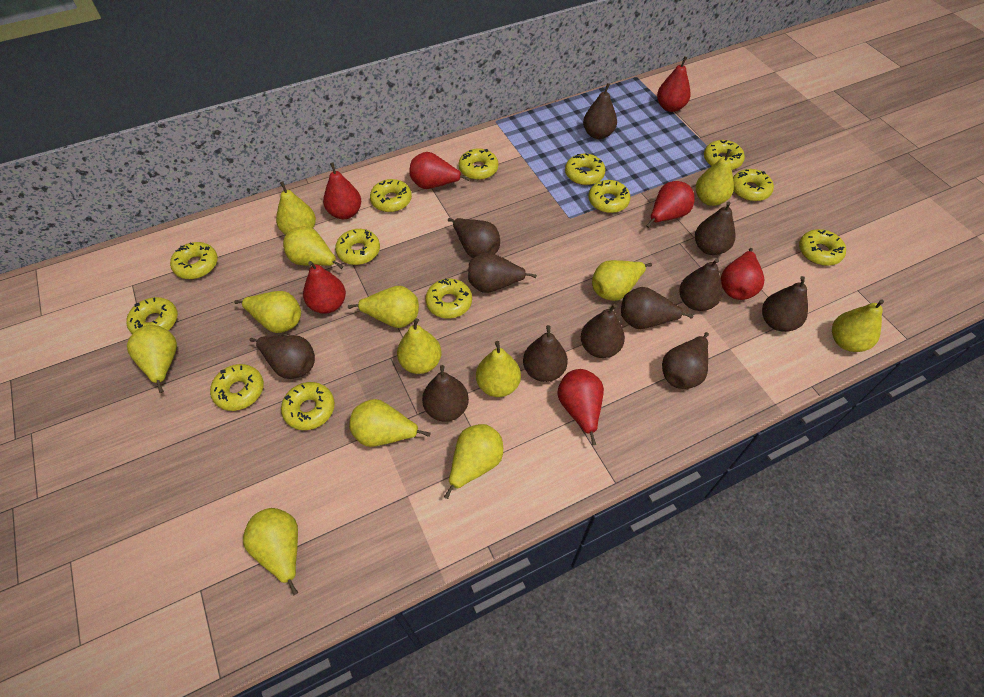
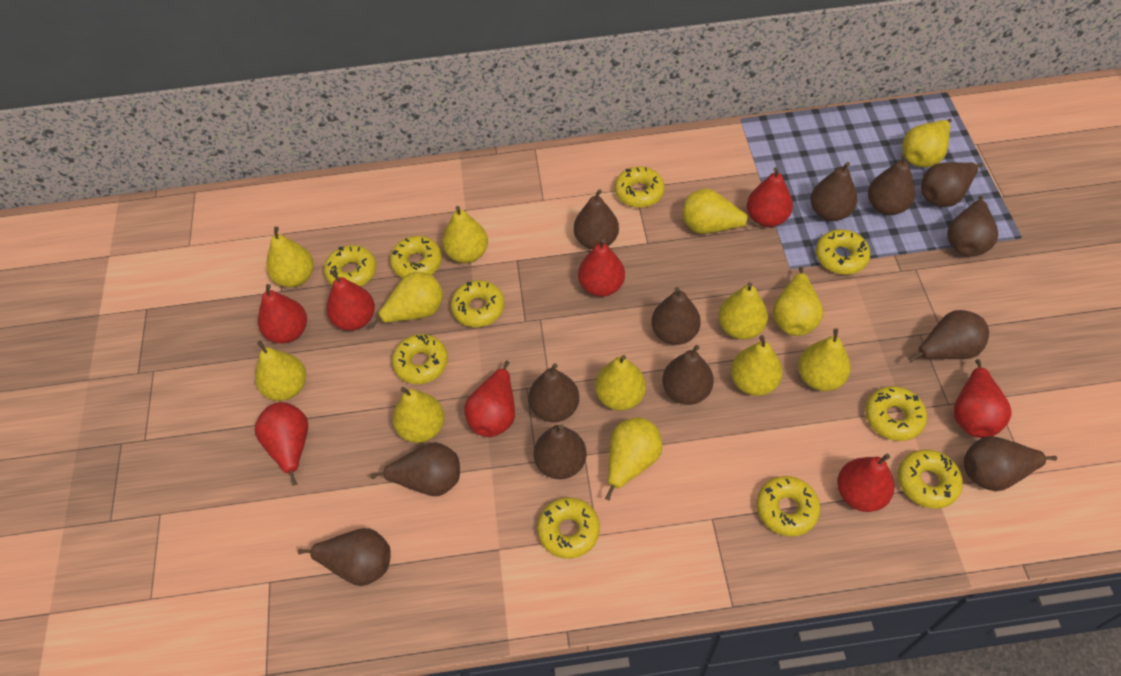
brown pear: [250,335,315,379] [422,365,469,422] [448,218,500,258] [468,252,537,293] [523,325,568,382] [581,304,625,358] [583,83,617,139] [621,287,693,329] [662,332,709,389] [679,259,723,311] [695,201,736,255] [762,276,808,332] = 12 -> [298,528,391,586] [370,442,460,496] [528,363,579,422] [534,424,587,479] [574,189,619,249] [651,287,701,345] [662,345,714,405] [810,162,857,221] [868,153,915,215] [908,310,989,362] [921,162,983,207] [947,196,998,257] [964,436,1057,491] = 13
red pear: [303,261,346,314] [323,163,361,219] [409,152,470,189] [558,369,604,445] [646,181,695,228] [657,57,691,112] [721,248,764,300] = 7 -> [255,402,308,486] [258,284,307,343] [326,271,375,331] [464,361,515,437] [578,239,625,297] [747,167,793,227] [837,453,894,512] [953,359,1012,438] = 8
yellow donut: [126,297,178,334] [170,242,218,279] [210,364,264,411] [281,382,335,430] [335,229,380,265] [370,179,412,212] [425,279,472,318] [459,148,498,180] [565,153,605,185] [589,180,630,213] [704,140,745,170] [733,169,774,201] [799,229,846,266] = 13 -> [324,245,376,287] [390,236,442,278] [392,334,448,384] [451,280,504,327] [537,498,600,559] [615,166,665,208] [757,476,820,537] [816,229,870,275] [865,386,927,441] [898,450,963,509] = 10

